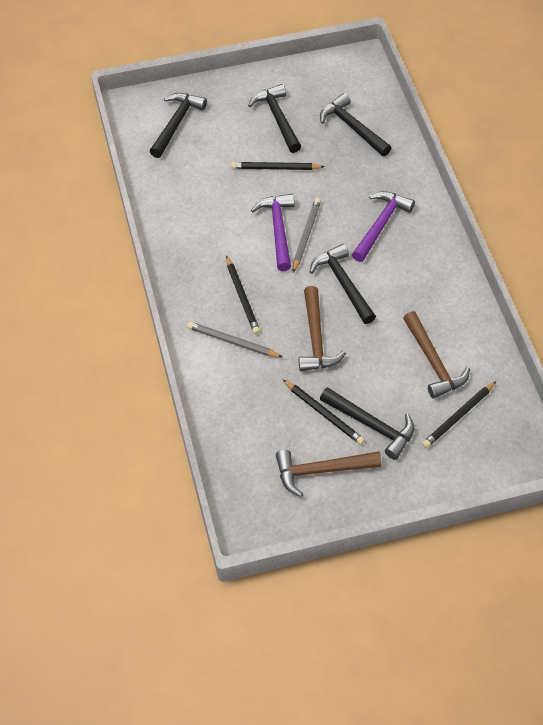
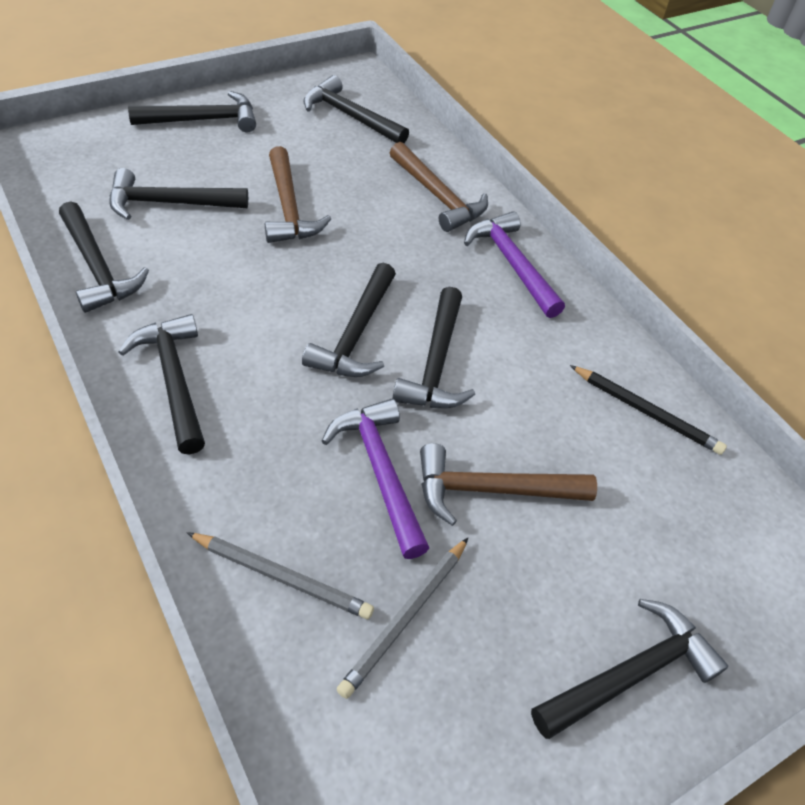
black hammer: [149,93,207,158] [248,84,301,153] [310,244,376,324] [320,93,391,156] [320,387,414,460] = 5 -> [59,201,149,313] [109,168,248,220] [119,314,205,455] [128,91,256,133] [302,263,396,377] [304,75,409,143] [392,287,475,408] [531,599,728,739] = 8
black pencil: [226,255,260,334] [231,162,325,170] [283,380,365,445] [422,381,496,448] = 4 -> [570,365,727,455] = 1

